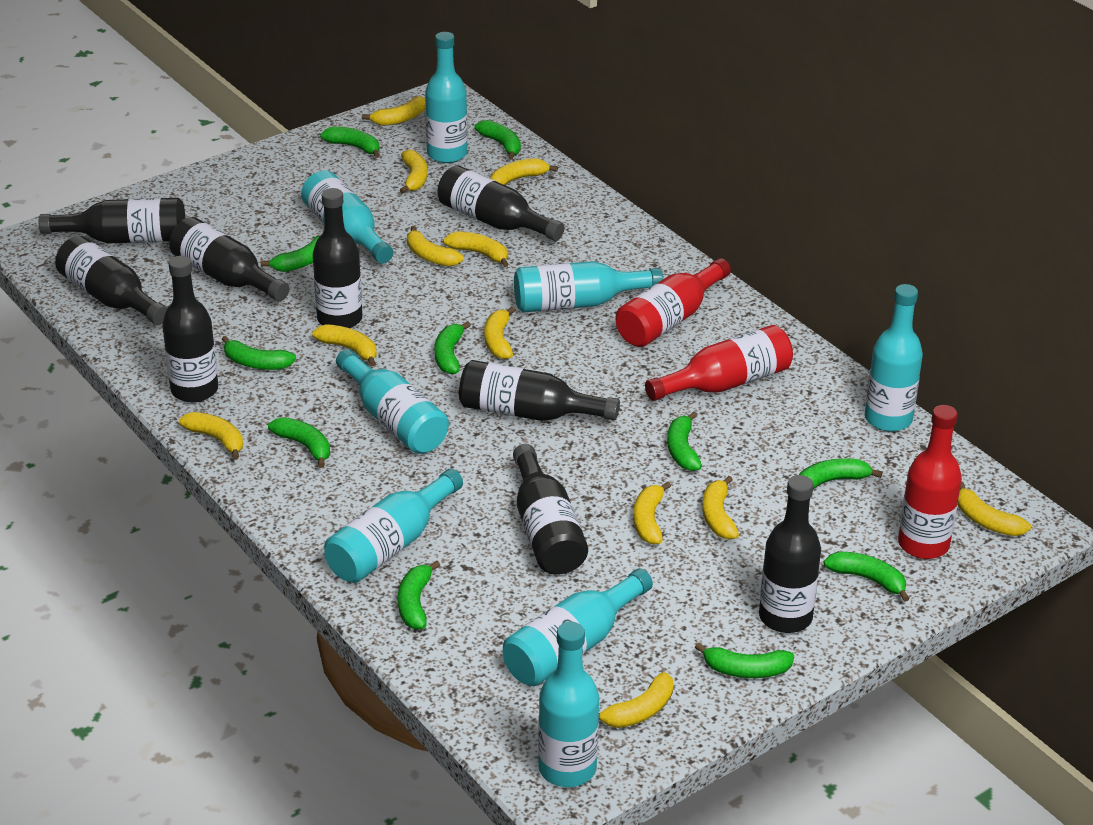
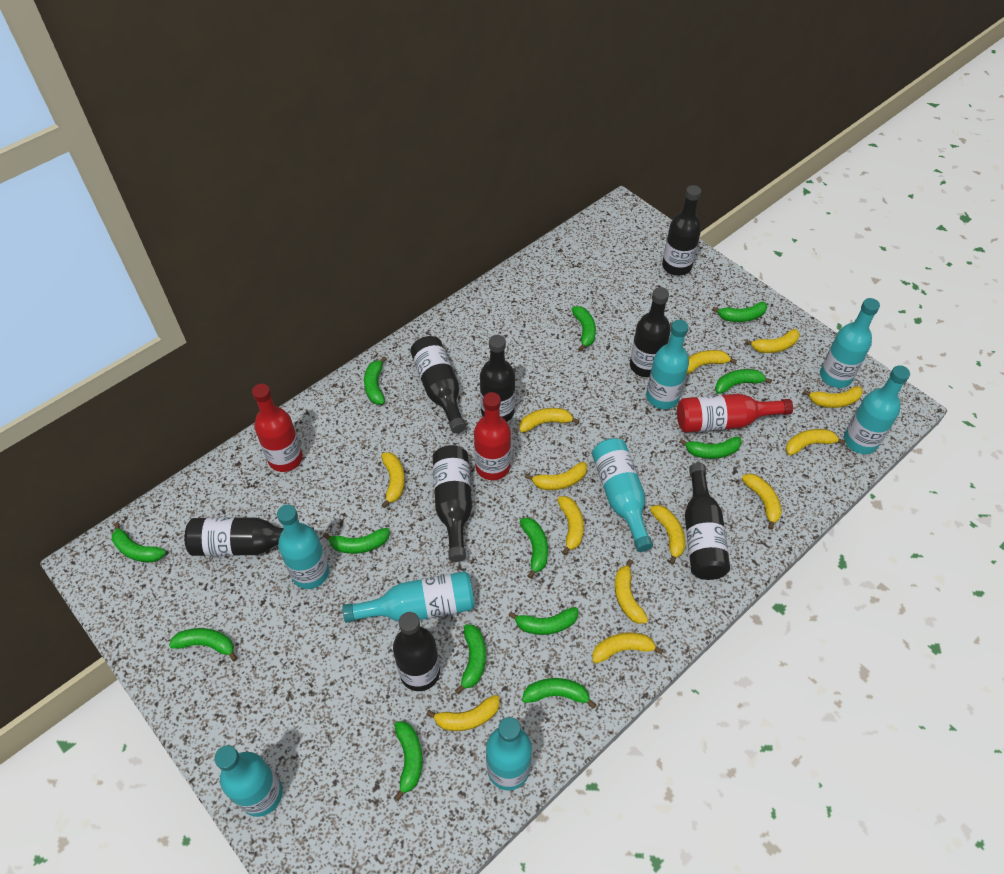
black bottle: [39,198,185,244] [55,236,167,325] [162,256,218,403] [169,217,289,301] [313,188,362,328] [438,165,565,241] [459,360,620,421] [513,444,588,575] [759,475,821,633] = 9 -> [185,517,314,556] [393,612,440,691] [410,336,466,433] [432,445,472,562] [480,335,515,422] [630,287,671,377] [662,185,701,276] [685,463,730,580] = 8
green banana: [222,336,296,370] [261,235,321,272] [268,417,330,468] [320,126,380,158] [398,560,440,629] [435,321,471,374] [474,120,521,159] [667,412,702,471] [695,643,794,678] [799,458,882,489] [823,552,910,602] = 11 -> [112,522,166,562] [169,628,237,661] [323,528,390,554] [364,356,387,405] [394,721,422,801] [455,624,486,694] [508,607,578,635] [520,518,548,579] [522,678,596,709] [571,306,596,351] [679,437,742,459] [712,302,768,322] [715,369,772,394] = 13
yellow banana: [179,412,243,460] [312,324,377,366] [362,96,426,126] [400,150,427,194] [407,226,464,267] [443,232,509,267] [484,307,515,359] [490,158,558,185] [599,672,674,728] [633,481,671,545] [702,476,739,540] [958,482,1031,536] = 12 -> [381,452,405,508] [426,695,500,731] [519,408,580,432] [525,462,587,490] [557,496,584,555] [592,633,663,663] [615,559,648,624] [650,505,685,565] [686,350,737,375] [742,473,782,530] [745,329,800,353] [785,429,846,455] [803,386,863,408] = 13

